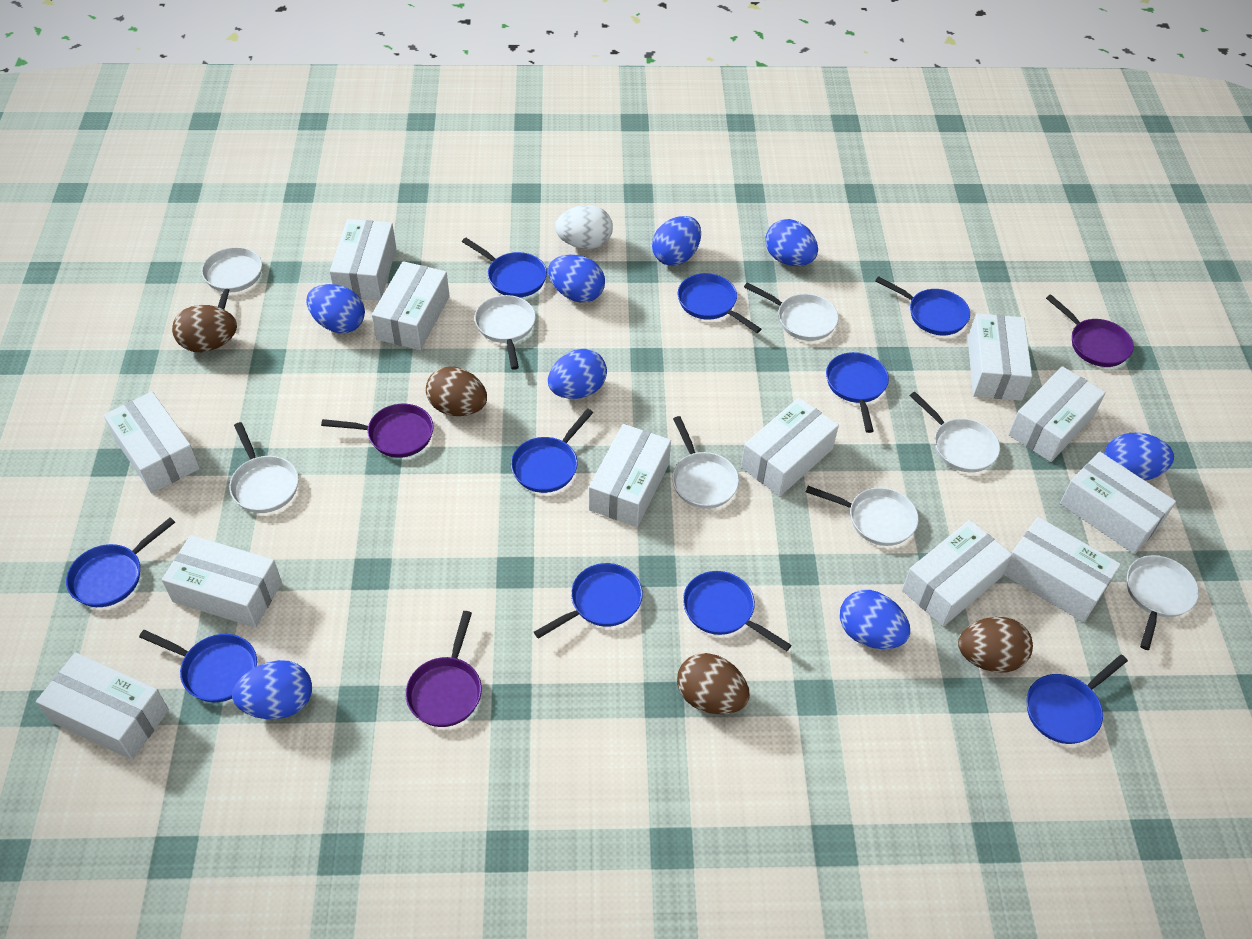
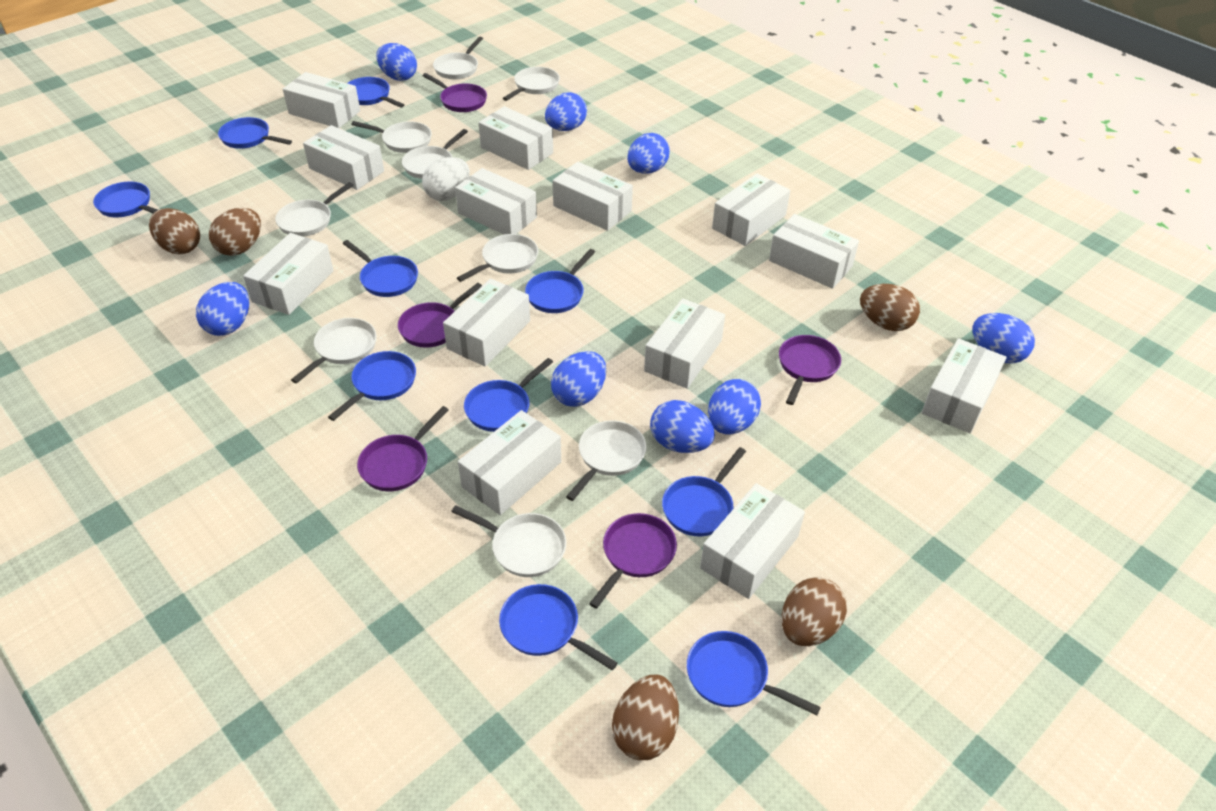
brown egg: [172,305,237,352] [426,367,487,416] [677,653,750,714] [958,617,1033,673] = 4 -> [149,208,200,254] [209,208,261,256] [612,675,679,760] [782,577,847,646] [860,284,920,331] = 5
purple pan: [321,404,434,458] [405,611,482,727] [1046,294,1134,367] = 3 -> [357,406,449,491] [398,283,482,348] [423,73,487,112] [589,513,677,609] [779,335,841,405] = 5
white box: [36,652,169,760] [104,391,200,493] [162,535,282,628] [330,219,396,301] [372,261,450,350] [589,424,671,527] [741,398,839,496] [902,520,1012,626] [968,313,1032,401] [1003,517,1121,622] [1008,366,1106,462] [1060,452,1176,554] = 12 -> [243,233,334,315] [283,72,360,128] [303,125,384,190] [443,279,530,366] [455,168,537,235] [458,410,561,515] [478,106,553,170] [553,162,633,231] [644,298,725,389] [700,483,805,599] [712,174,790,246] [769,214,859,289] [922,338,1006,433] = 13
white pan: [201,247,262,309] [229,422,299,513] [475,295,536,370] [672,416,739,509] [744,282,839,341] [806,486,919,546] [910,392,1000,473] [1127,555,1199,650] = 8 -> [275,182,353,237] [291,318,377,384] [351,121,432,153] [402,129,468,179] [433,37,483,79] [451,505,566,577] [457,234,538,282] [503,67,560,101] [566,420,647,501] = 9

